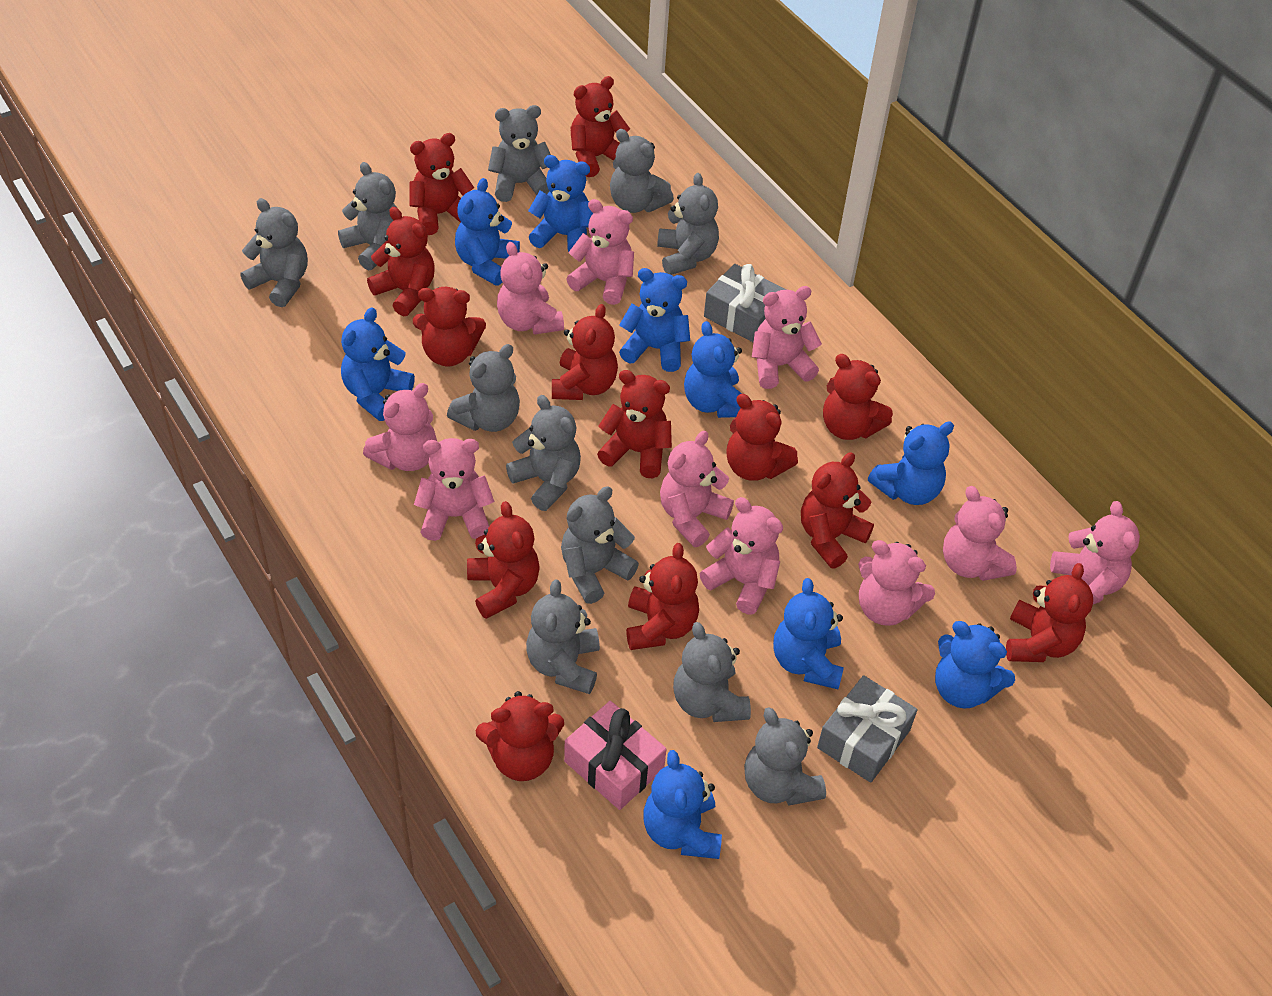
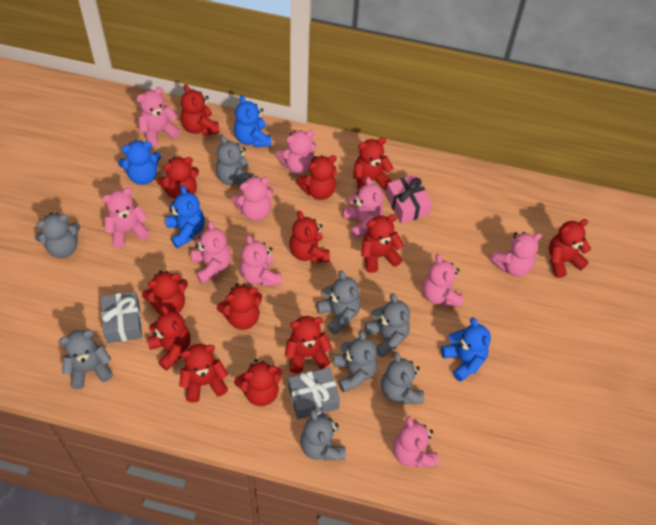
blue teddy bear: [341,308,415,421] [455,178,520,286] [528,155,593,252] [619,268,690,372] [643,750,722,859] [684,321,742,418] [773,578,844,689] [868,421,954,505] [935,621,1015,709] = 9 -> [118,140,161,185] [166,185,205,248] [234,95,271,147] [441,317,491,382] = 4
grey teddy bear: [240,198,308,307] [338,162,397,270] [447,344,520,432] [488,105,551,202] [506,395,581,511] [526,580,600,694] [561,487,639,604] [610,129,674,213] [657,173,719,275] [673,622,751,722] [744,707,826,806] = 11 -> [35,213,80,258] [59,330,113,389] [216,135,255,187] [300,409,346,461] [316,270,361,335] [334,330,377,393] [365,293,410,357] [381,352,424,404] = 8

